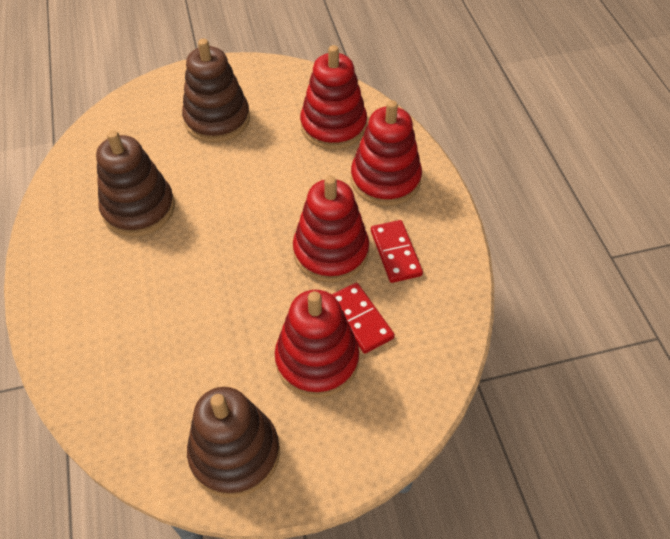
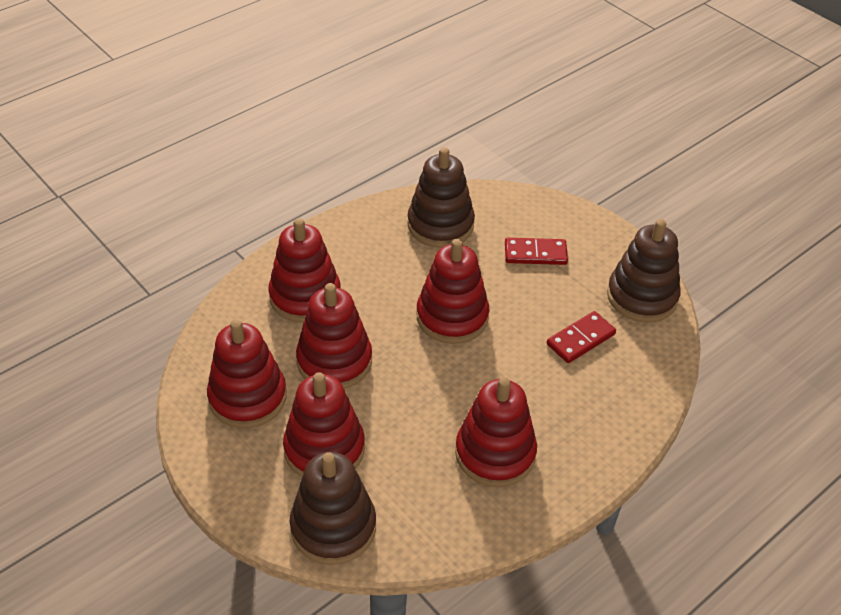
red stacking toy: [275,290,359,398] [293,176,369,283] [300,45,367,150] [351,100,422,206] = 4 -> [207,320,287,428] [268,218,340,323] [283,372,365,477] [296,283,372,389] [417,239,489,344] [455,377,537,487] = 6

